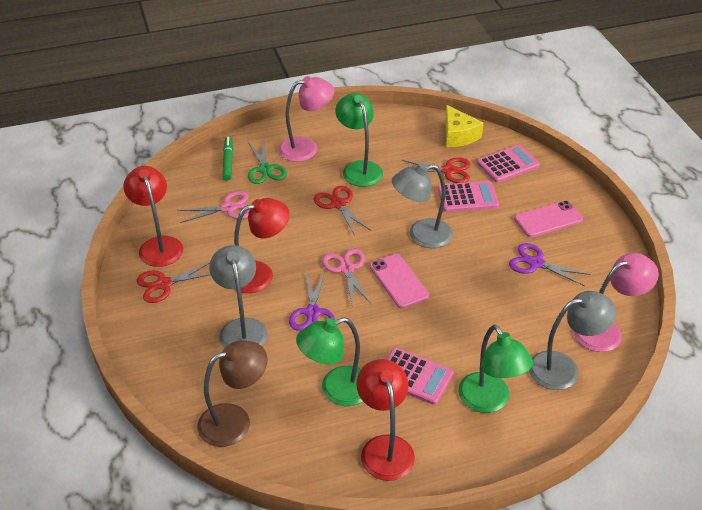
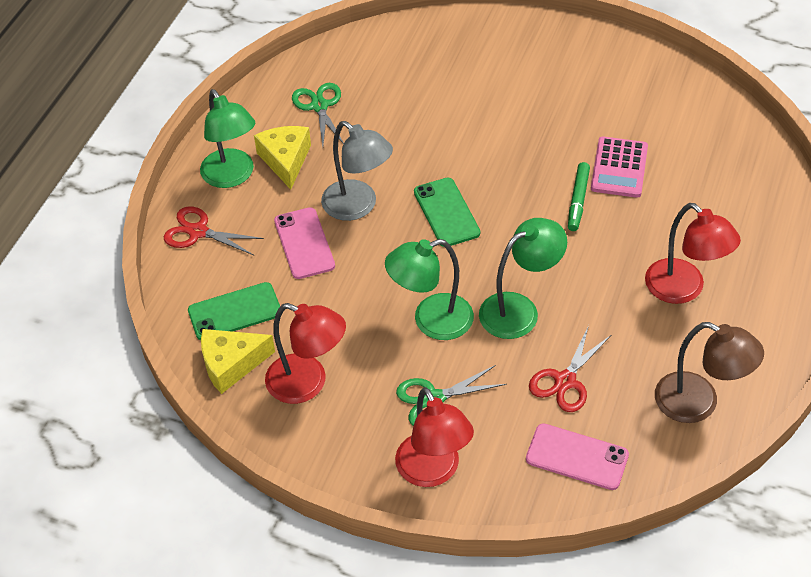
green phone: none = 0 -> [188,282,280,340] [414,178,480,247] = 2
green scissors: [248,141,287,184] = 1 -> [292,83,344,146] [396,365,507,426] = 2
grey lamp: [209,245,268,348] [392,163,453,248] [529,291,616,390] = 3 -> [321,121,393,221] = 1
pink calculator: [386,347,454,405] [438,181,499,212] [477,145,540,183] = 3 -> [591,136,648,198] = 1
pink lamp: [278,76,334,162] [573,253,659,352] = 2 -> none = 0
pink scissors: [177,191,250,223] [322,249,371,304] = 2 -> none = 0
purple scissors: [289,271,335,331] [509,243,591,286] = 2 -> none = 0
red scissors: [136,262,211,303] [314,186,370,236] [402,157,471,183] = 3 -> [164,206,264,255] [529,325,611,412] = 2
yellow cheese: [445,105,484,147] = 1 -> [201,329,275,394] [254,126,311,190] = 2

